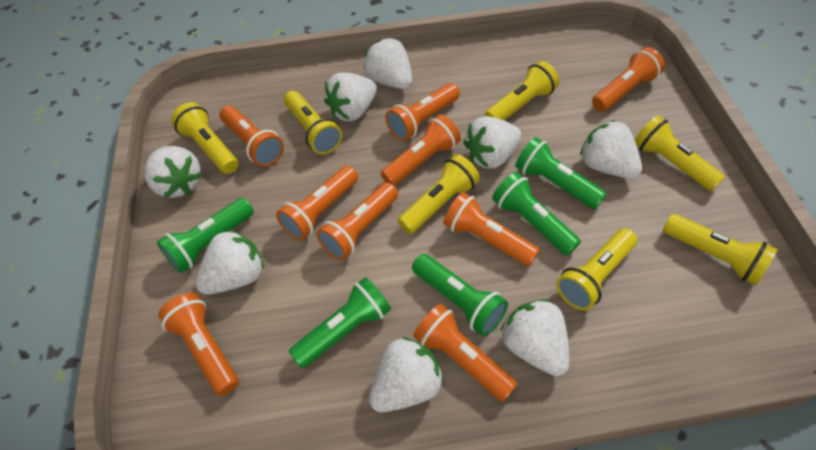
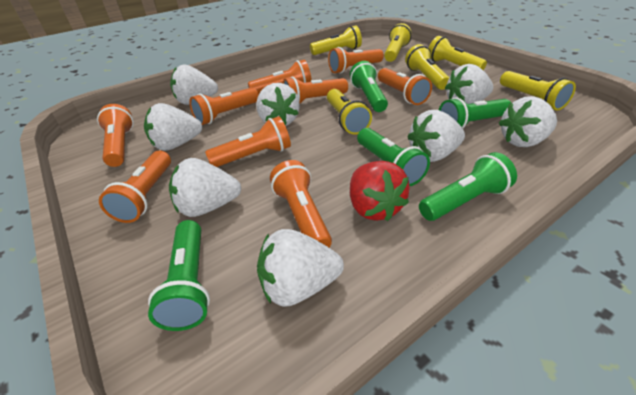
red strawberry: none = 0 -> [350,161,410,221] = 1
yellow flashlight: [171,102,238,174] [284,91,342,154] [398,154,480,234] [485,61,559,120] [556,228,637,310] [634,115,725,191] [663,214,778,285] = 7 -> [310,25,362,55] [327,89,372,135] [384,23,412,62] [405,44,449,90] [429,36,487,70] [500,71,576,111] = 6

